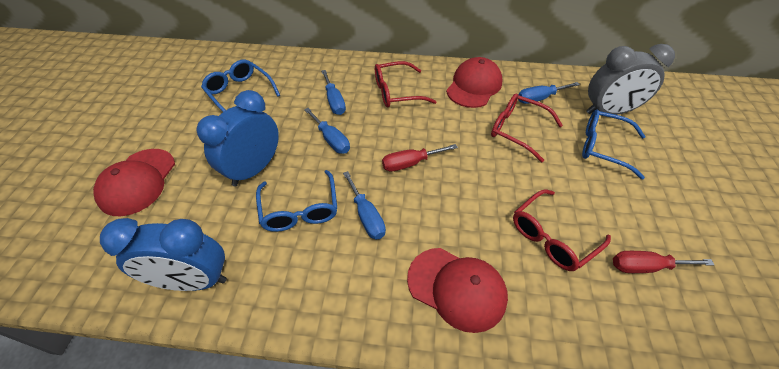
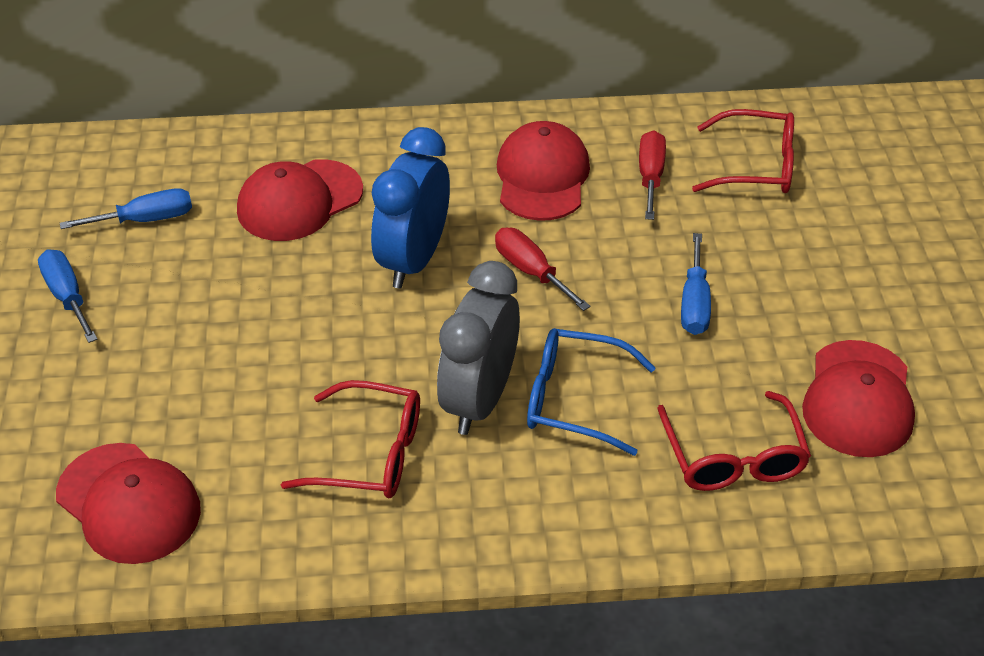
blue clock: [100,218,227,291] [197,90,279,186] = 2 -> [371,127,450,289] = 1
blue glasses: [201,60,280,112] [256,170,337,232] [582,109,646,179] = 3 -> [527,328,655,456] = 1
blue screwdriver: [304,108,350,154] [321,70,346,115] [343,171,386,239] [518,82,580,104] = 4 -> [38,249,98,343] [60,188,192,229] [681,233,711,335] = 3
red cap: [93,149,175,216] [407,248,508,333] [446,57,503,108] = 3 -> [56,443,201,564] [237,159,363,241] [497,121,590,221] [802,340,915,457] = 4

